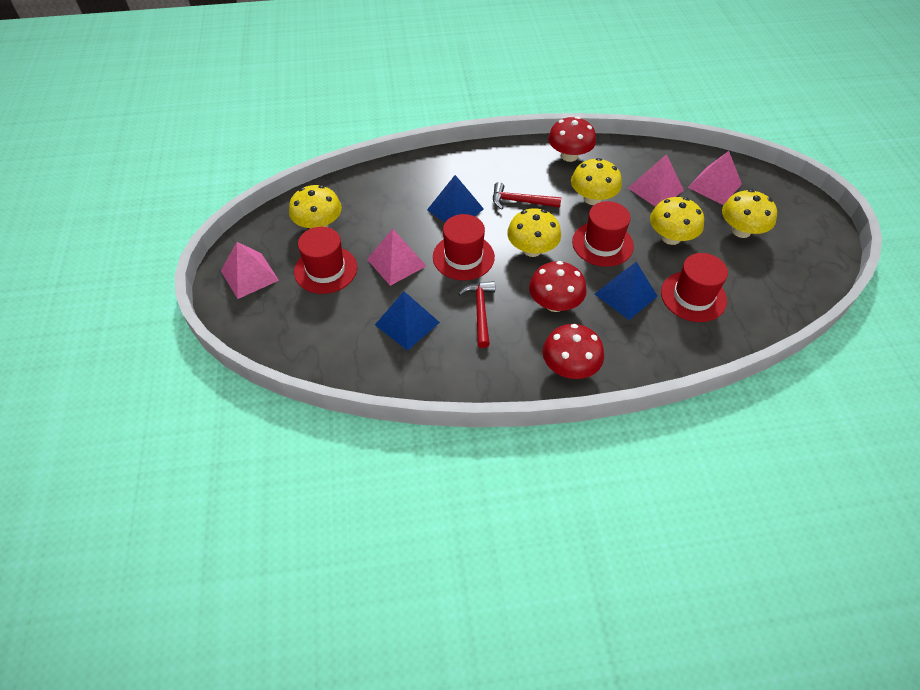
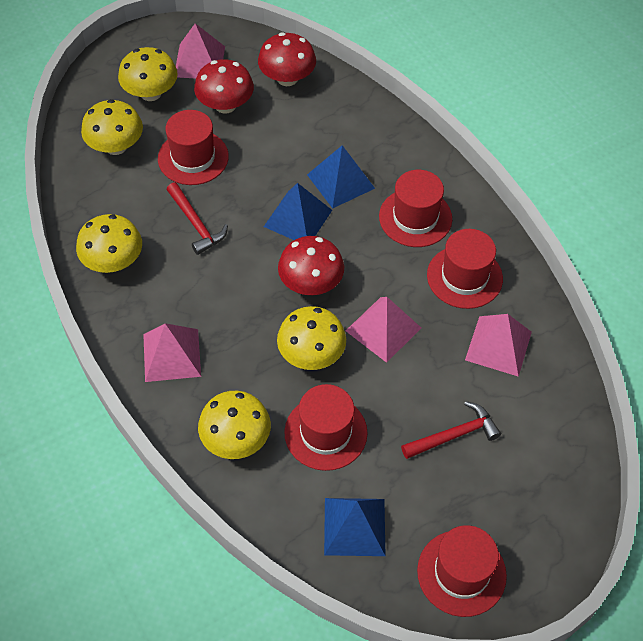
red hat: [294,227,357,294] [433,214,495,280] [572,201,634,267] [661,253,728,322] = 4 -> [158,110,229,185] [284,384,368,471] [379,170,452,247] [417,525,507,617] [427,229,503,309] = 5

